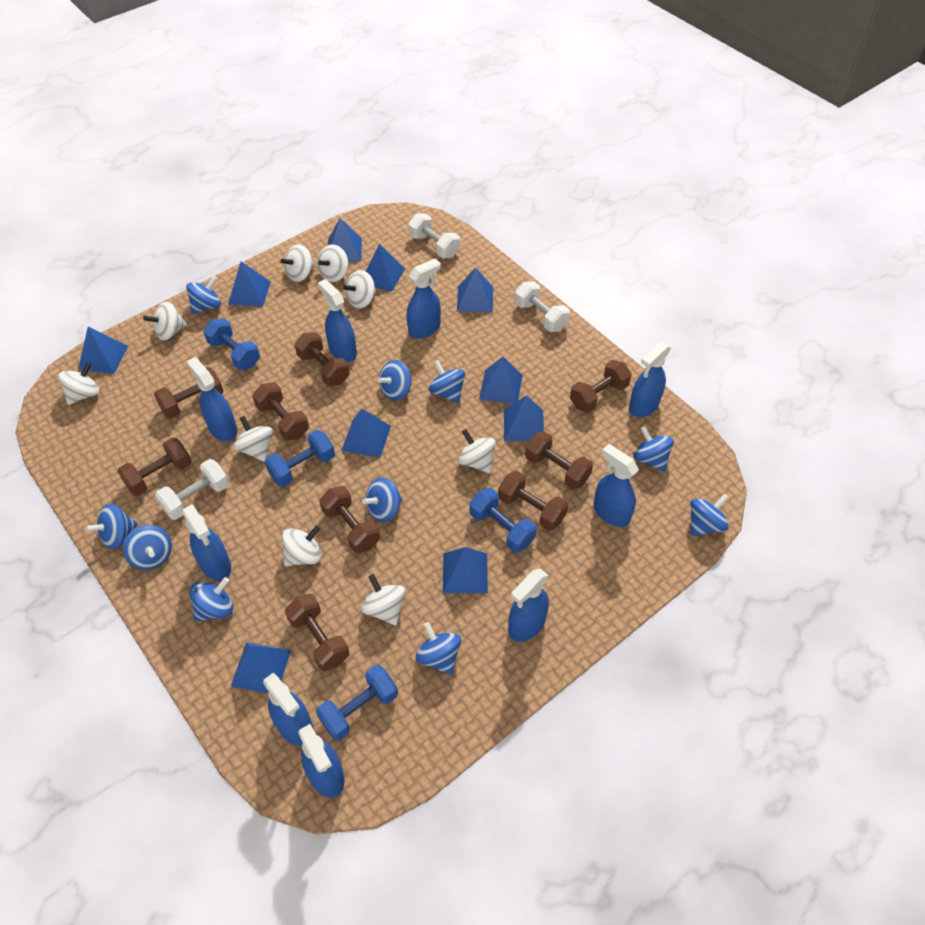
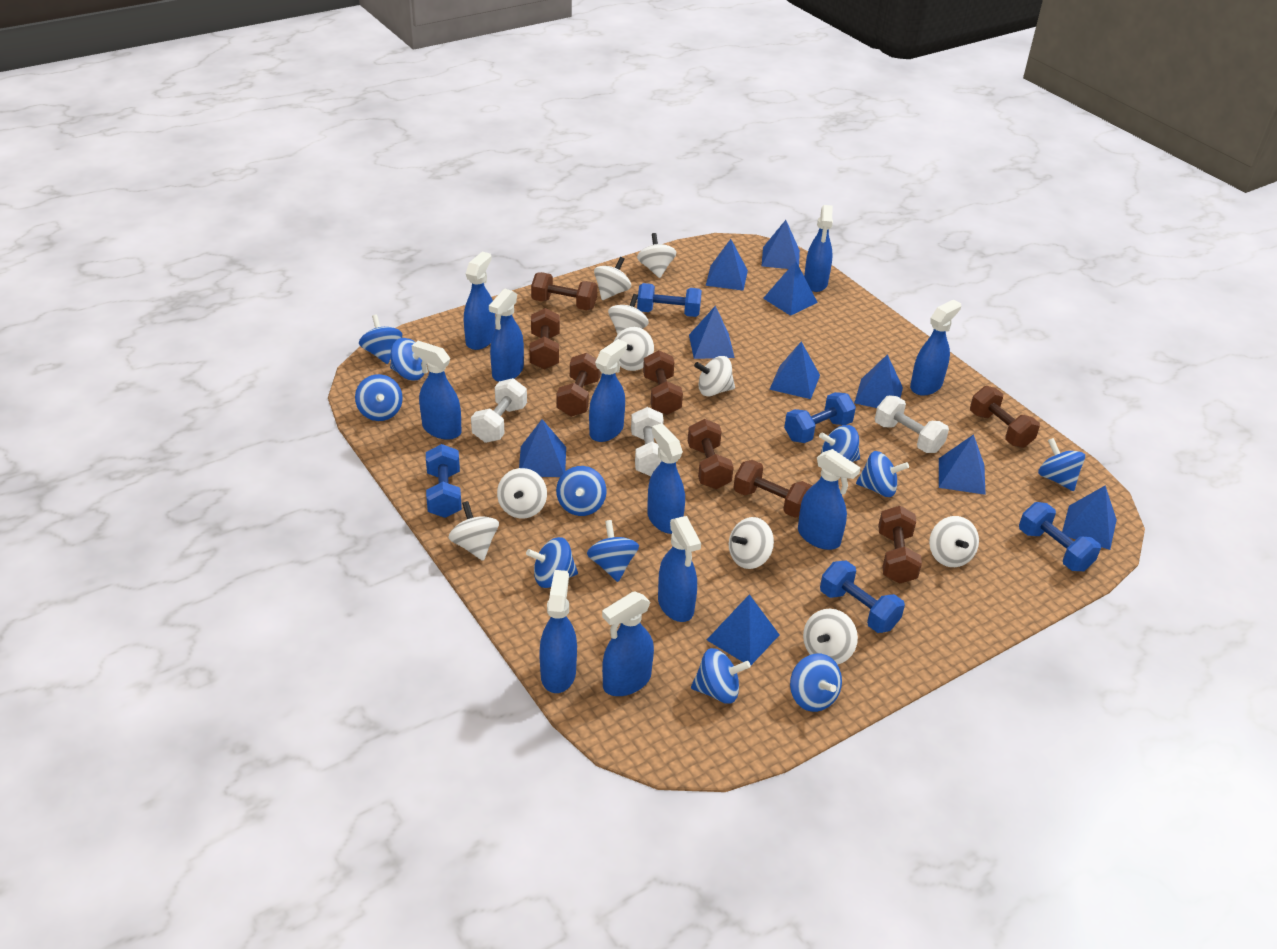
blue dumbbell: [203,318,260,370] [265,430,335,487] [316,665,398,741] [469,488,537,553] = 4 -> [426,444,462,518] [637,283,702,317] [784,392,856,443] [820,560,905,633] [1019,502,1101,571] = 5
blue spinning top: [85,503,138,549] [123,525,172,570] [186,276,221,314] [189,577,233,621] [362,477,402,522] [378,360,412,401] [416,622,461,675] [429,360,465,404] [633,426,674,472] [690,493,729,536] = 10 -> [355,374,403,421] [359,314,402,364] [390,338,425,381] [526,537,578,588] [556,466,606,516] [587,520,639,582] [691,648,751,704] [790,654,842,712] [819,425,860,462] [856,451,909,497] [1038,438,1085,491] = 11
blue spray bottle: [182,504,231,581] [186,357,237,441] [263,673,313,746] [298,724,345,798] [318,279,357,362] [407,258,441,339] [508,569,549,642] [594,444,639,527] [629,342,671,417] = 9 -> [412,341,462,440] [464,252,495,350] [489,288,524,382] [539,570,577,693] [589,339,627,442] [602,591,654,696] [647,423,685,534] [658,516,701,622] [798,449,861,550] [804,205,833,292] [910,300,961,396] = 11
brown dumbbell: [117,437,192,496] [154,367,223,419] [252,382,309,441] [285,594,349,671] [294,332,349,386] [319,486,380,553] [498,471,568,531] [525,431,593,490] [570,360,632,413] = 9 -> [529,308,560,370] [531,272,597,310] [557,353,601,417] [643,350,683,415] [688,419,734,489] [733,460,812,518] [878,506,922,584] [970,386,1040,448] = 8
white spinning top: [58,362,99,405] [143,302,187,341] [233,416,273,462] [281,244,315,282] [282,525,321,566] [317,244,348,282] [343,270,376,308] [361,574,405,625] [458,429,496,473] = 9 -> [449,501,499,561] [497,468,547,519] [594,257,631,300] [608,294,649,335] [614,327,654,371] [637,233,676,278] [694,356,735,396] [729,517,774,569] [803,609,858,665] [929,516,979,567] = 10

